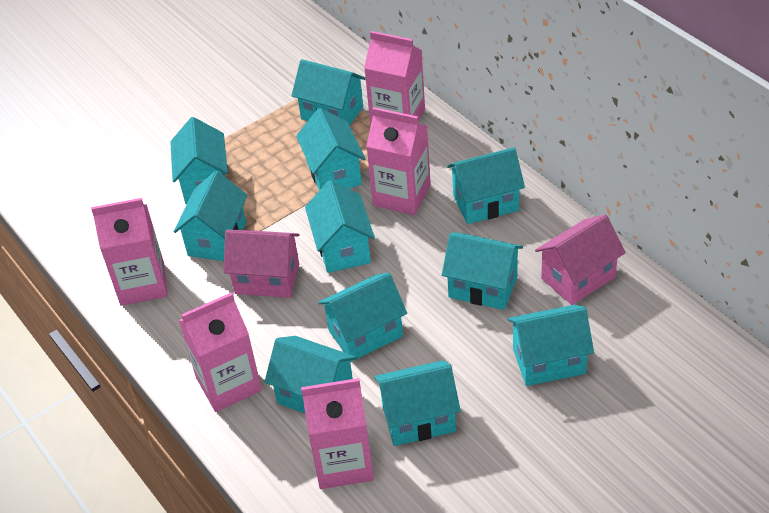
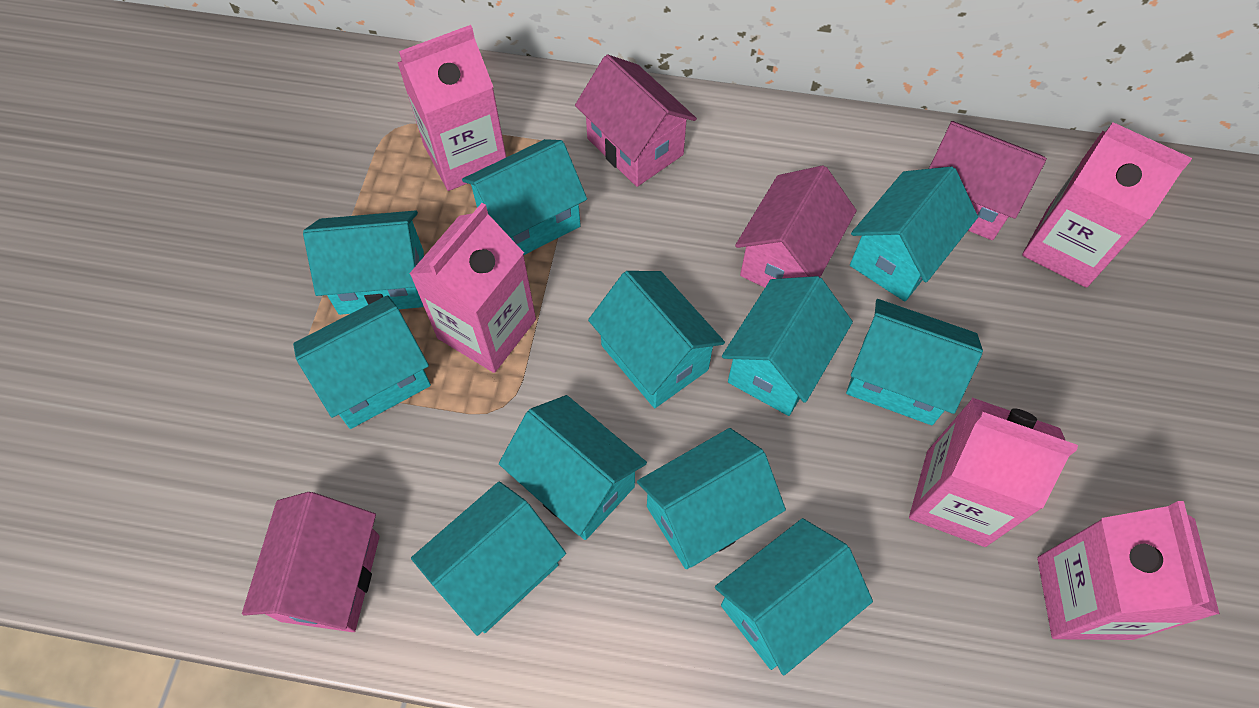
pink house: [223,230,300,298] [535,214,626,305] = 2 -> [242,492,380,632] [575,54,697,187] [735,165,857,288] [929,121,1047,240] = 4

